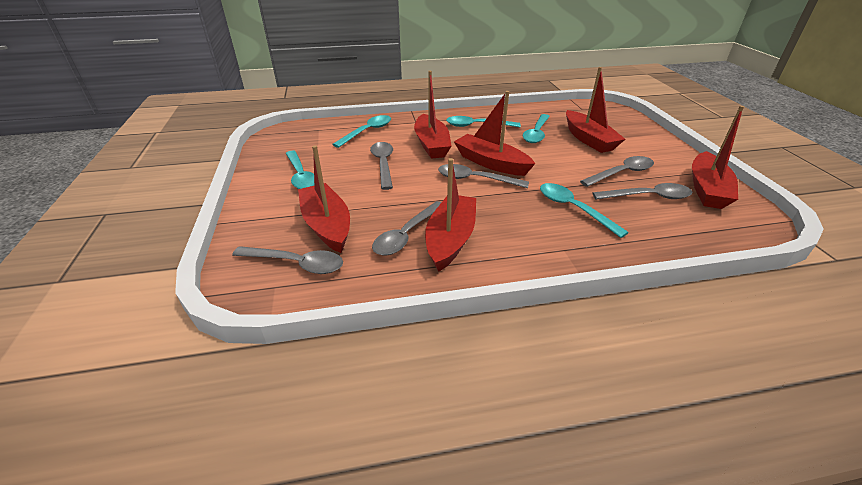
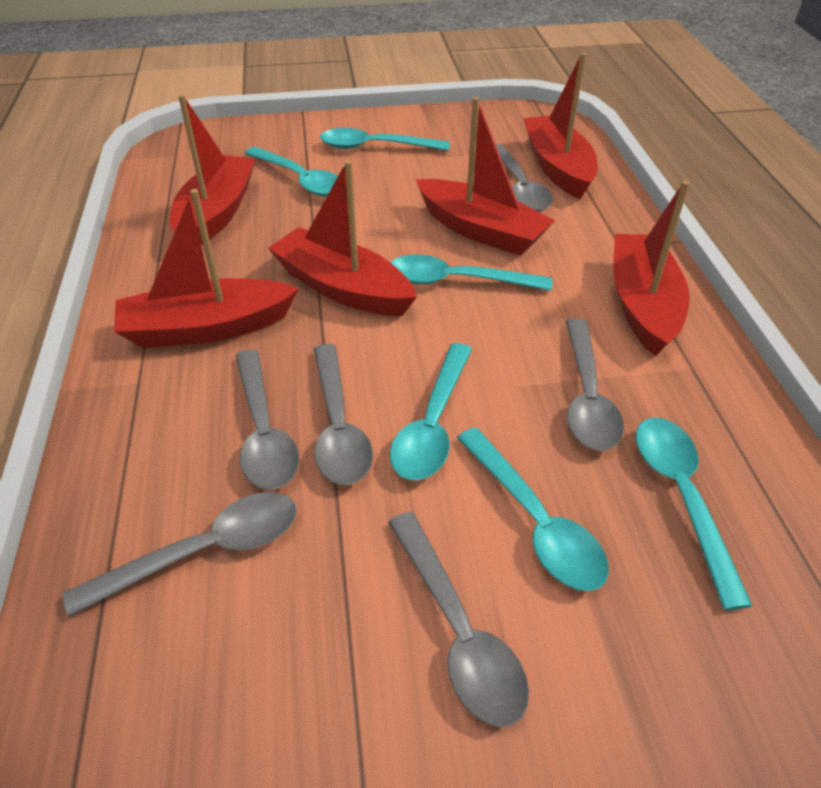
turquoise spoon: [285,151,314,189] [332,115,391,148] [446,116,521,127] [522,114,550,143] [540,183,629,238] = 5 -> [245,147,338,197] [320,128,450,151] [390,255,552,291] [390,343,472,480] [457,428,609,591] [636,418,753,610] = 6

